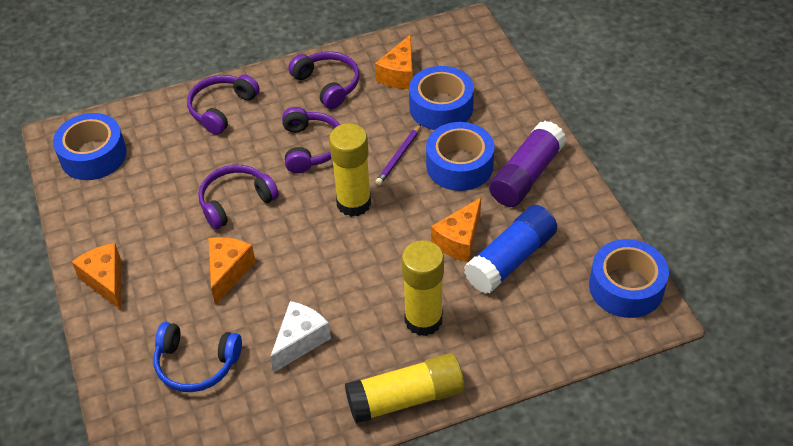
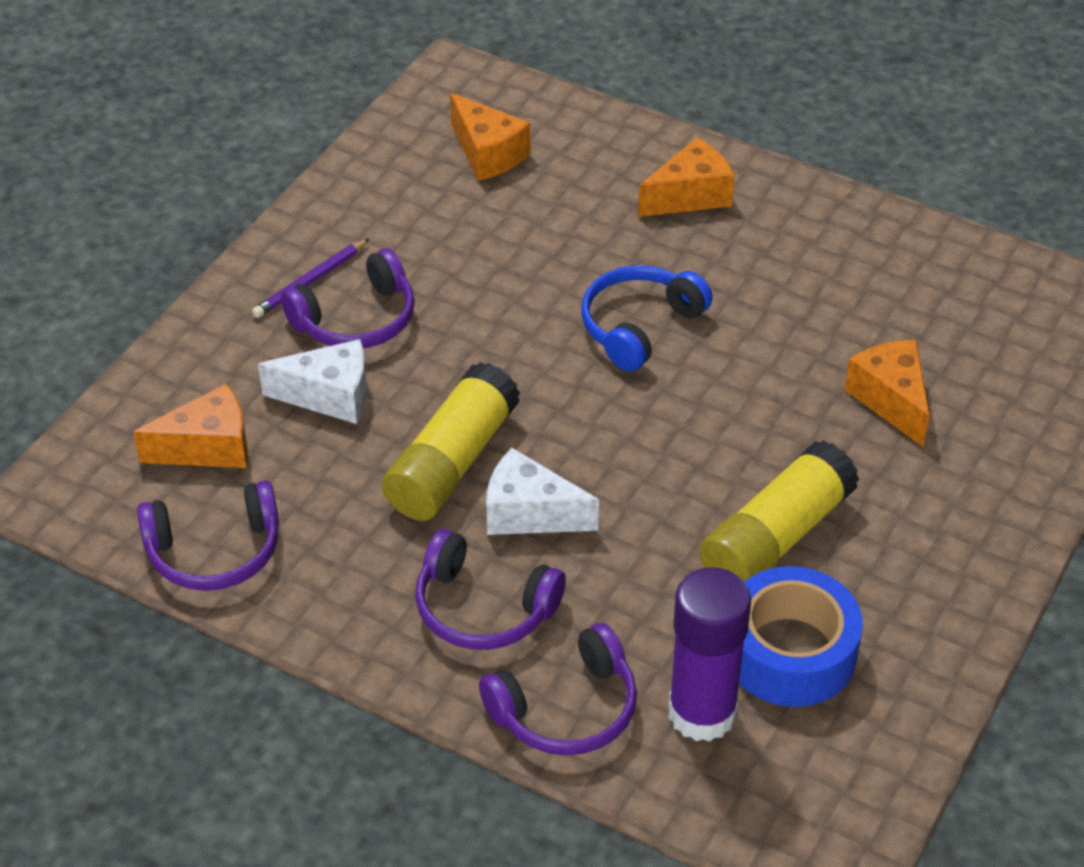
blue glue stick: [464,205,557,294] = 1 -> none = 0
blue tape: [53,113,127,180] [409,66,474,130] [426,122,495,191] [589,239,669,318] = 4 -> [739,566,863,707] = 1
white cheese: [270,301,331,373] = 1 -> [258,339,367,424] [486,448,599,535] = 2
yellow glue stick: [329,123,371,217] [345,353,465,424] [402,240,444,336] = 3 -> [382,362,520,521] [699,440,860,581] = 2

